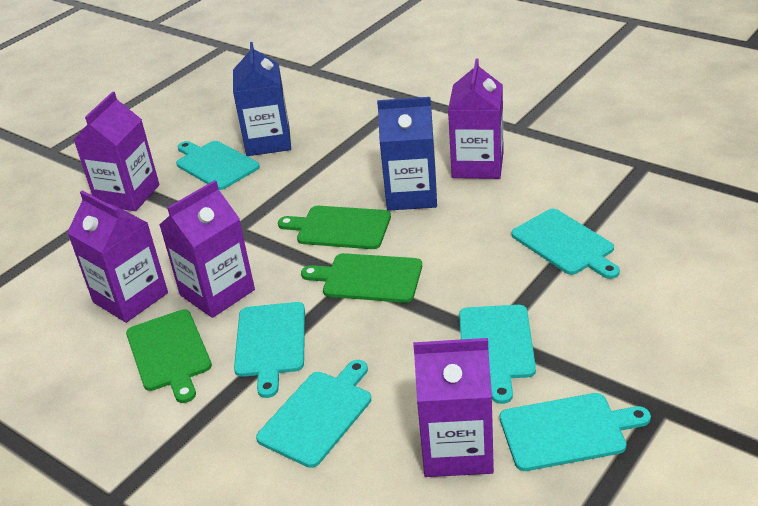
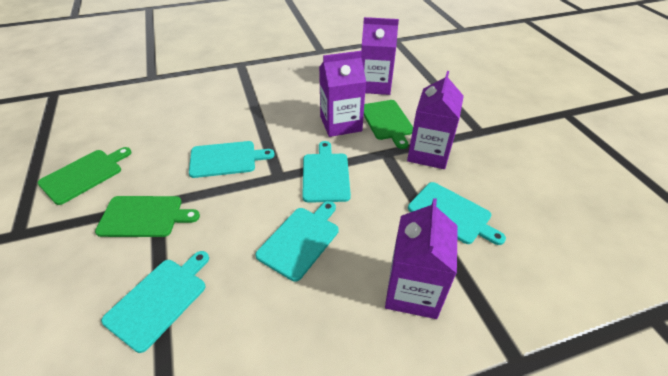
blue carton: [233,42,291,156] [377,97,437,211] = 2 -> none = 0
purple carton: [67,190,168,323] [74,92,159,211] [160,180,255,318] [413,338,494,477] [448,58,503,179] = 5 -> [319,51,366,137] [361,17,399,95] [385,198,458,319] [407,71,464,169] = 4
turquoise cutting board: [176,141,260,190] [234,302,305,398] [256,360,371,468] [459,305,536,404] [500,393,651,471] [511,209,620,279] = 6 -> [101,251,209,353] [189,141,275,178] [255,201,339,282] [302,141,351,203] [408,182,506,245] = 5

